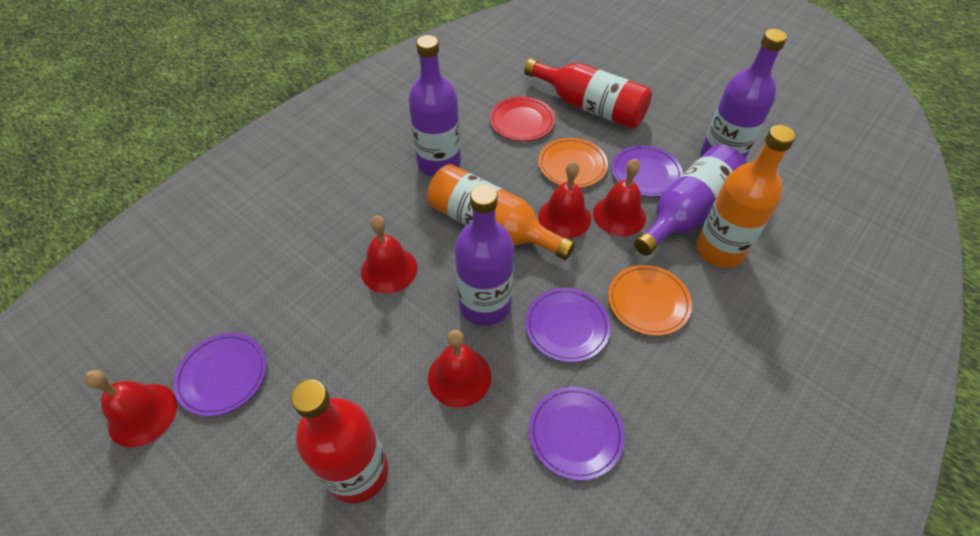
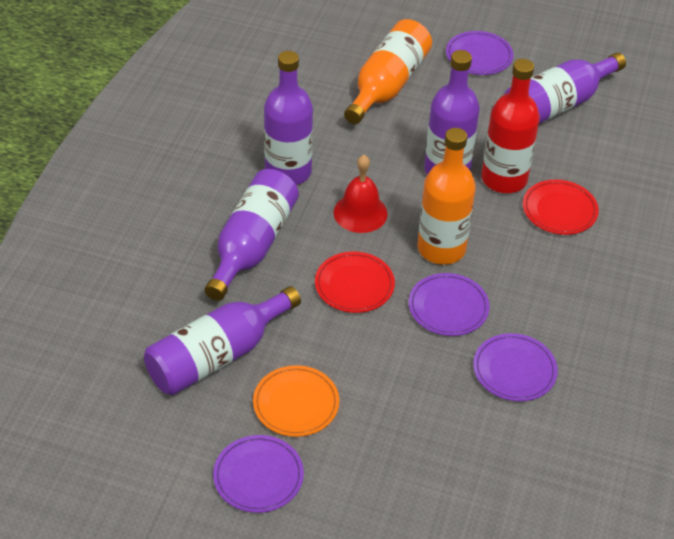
orange plate: [538,138,608,188] [608,265,692,336] = 2 -> [253,365,339,437] = 1
purple bottle: [408,35,461,176] [455,185,514,326] [634,145,747,256] [701,29,787,160] = 4 -> [144,286,301,395] [204,169,299,301] [264,51,313,185] [424,50,480,175] [504,52,626,124] = 5
red bell: [84,370,177,447] [361,216,417,293] [428,330,491,408] [538,161,591,238] [593,159,646,236] = 5 -> [334,155,388,233] = 1
red bottle: [291,380,388,503] [524,58,652,129] = 2 -> [481,59,540,193] = 1
red plate: [490,96,555,141] = 1 -> [315,252,395,313] [523,180,599,235] = 2

